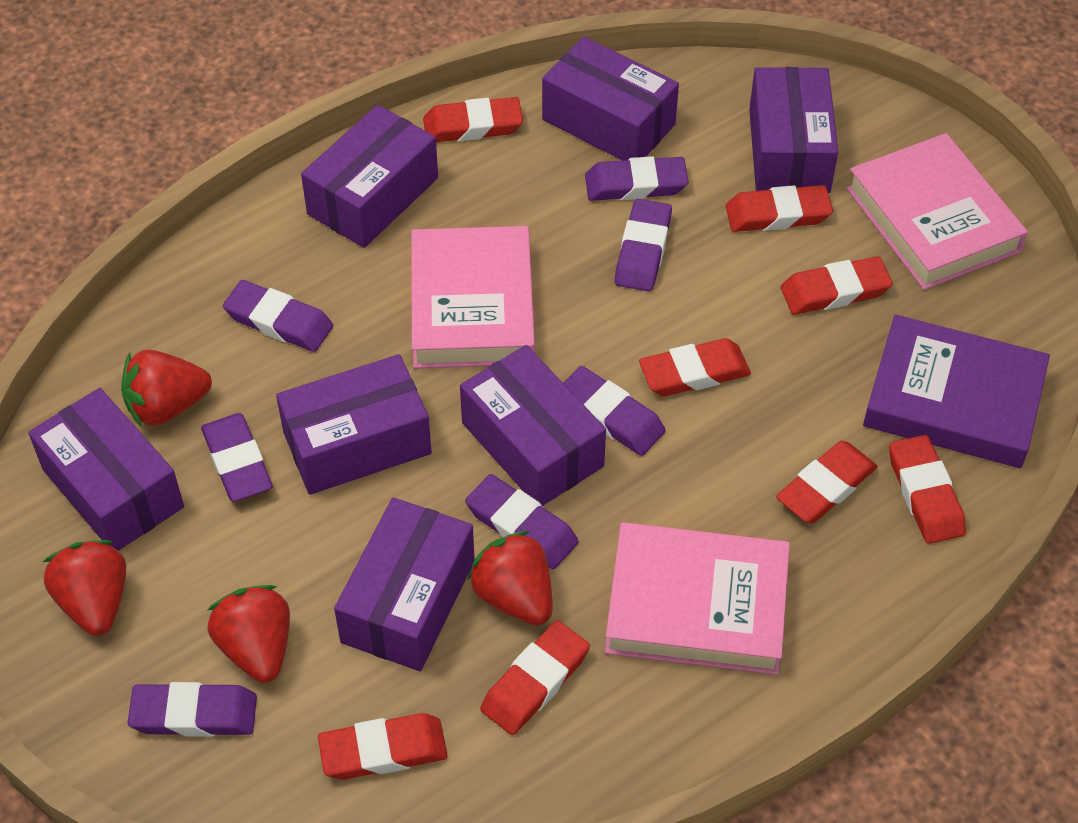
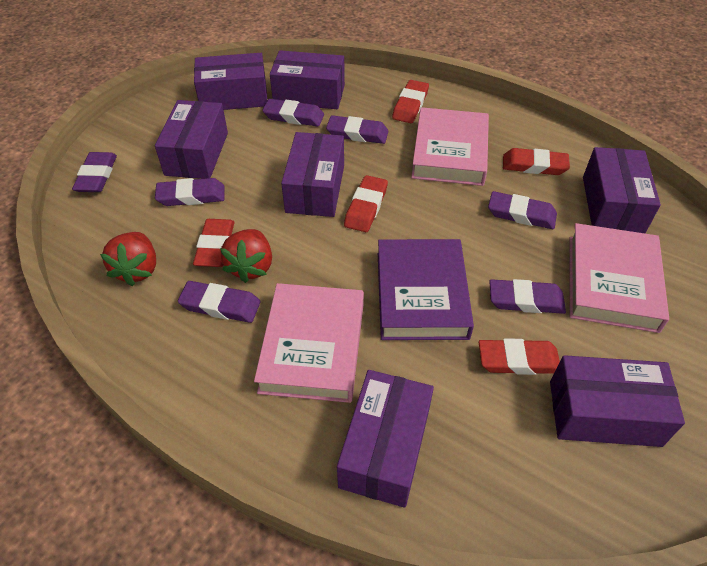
red eraser: [318,713,448,780] [423,97,523,142] [480,620,590,735] [639,338,751,396] [726,185,833,232] [776,441,878,523] [781,256,893,315] [889,435,966,544] = 8 -> [193,219,235,267] [344,175,388,232] [392,80,429,123] [479,338,560,375] [503,148,570,175] = 5
red strawberry: [43,540,126,636] [121,350,212,427] [207,585,290,683] [467,531,552,625] = 4 -> [100,232,156,286] [220,229,272,283] = 2

